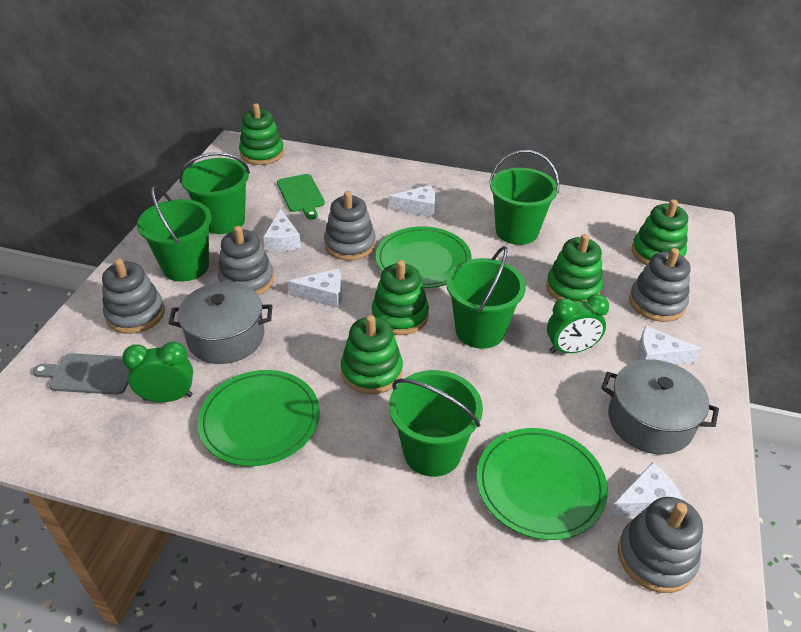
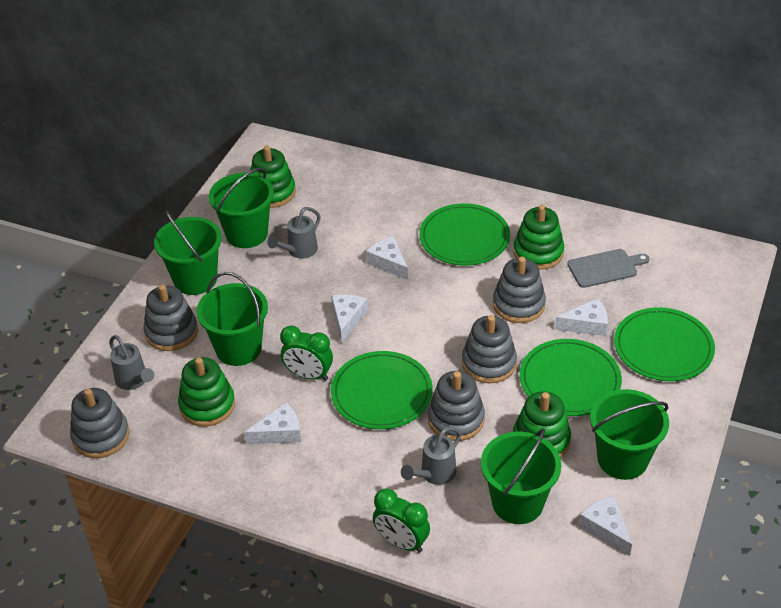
green cutting board: [277,174,325,220] = 1 -> none = 0
green plate: [198,370,320,466] [376,226,472,288] [476,428,608,540] = 3 -> [331,351,433,429] [419,203,510,266] [520,339,622,416] [614,307,715,381] = 4
green stacking toy: [239,103,284,165] [341,315,403,395] [372,260,429,335] [546,234,603,302] [632,199,688,265] = 5 -> [178,357,235,427] [250,146,296,208] [513,205,564,270] [513,391,571,458] = 4
grey pot: [168,282,273,364] [601,359,719,455] = 2 -> none = 0
grey watering can: none = 0 -> [109,335,154,390] [267,207,321,259] [401,427,461,485] = 3

